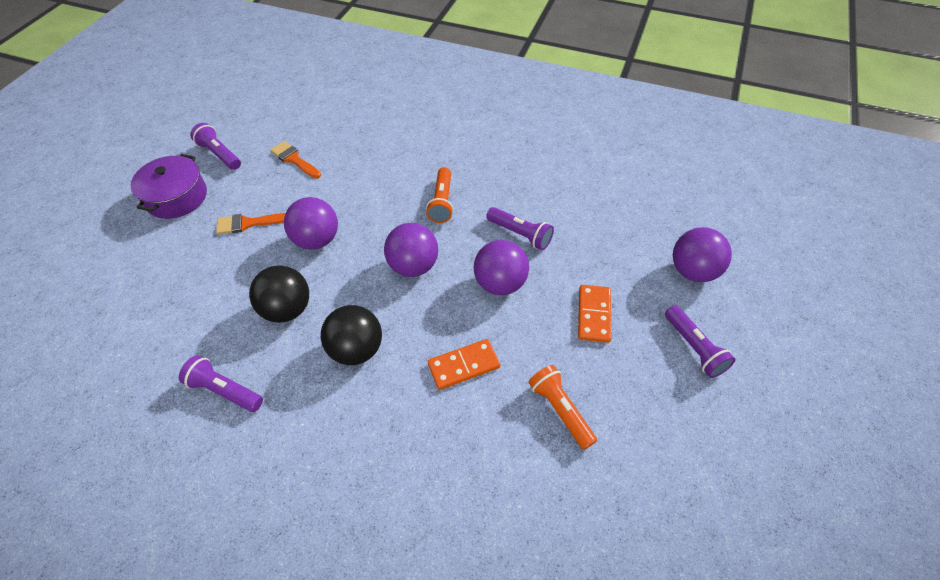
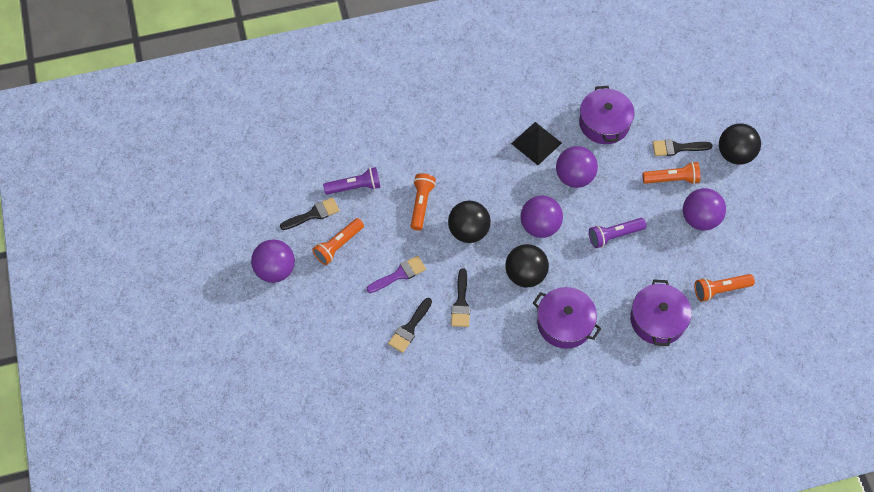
black ball: [249,265,309,323] [321,305,382,365] = 2 -> [448,201,491,243] [505,244,549,287] [719,123,761,165] = 3
black brush: none = 0 -> [280,197,340,230] [388,298,432,353] [451,268,470,327] [652,139,712,156] = 4
black pyramid: none = 0 -> [511,122,562,165] = 1
orange brush: [216,213,285,235] [270,141,321,179] = 2 -> none = 0
orange domino: [428,339,500,390] [578,285,611,343] = 2 -> none = 0
orange flashlight: [426,167,453,223] [528,365,597,450] = 2 -> [312,218,364,265] [411,173,436,231] [642,162,700,184] [695,274,755,302] = 4
purple brush: none = 0 -> [367,256,426,293] = 1
purple flashlight: [179,355,263,412] [190,123,241,170] [486,207,554,250] [665,305,735,378] = 4 -> [323,167,380,195] [589,218,646,248] = 2
purple pot: [130,154,207,219] = 1 -> [533,287,601,349] [579,86,635,144] [630,279,692,346] = 3

